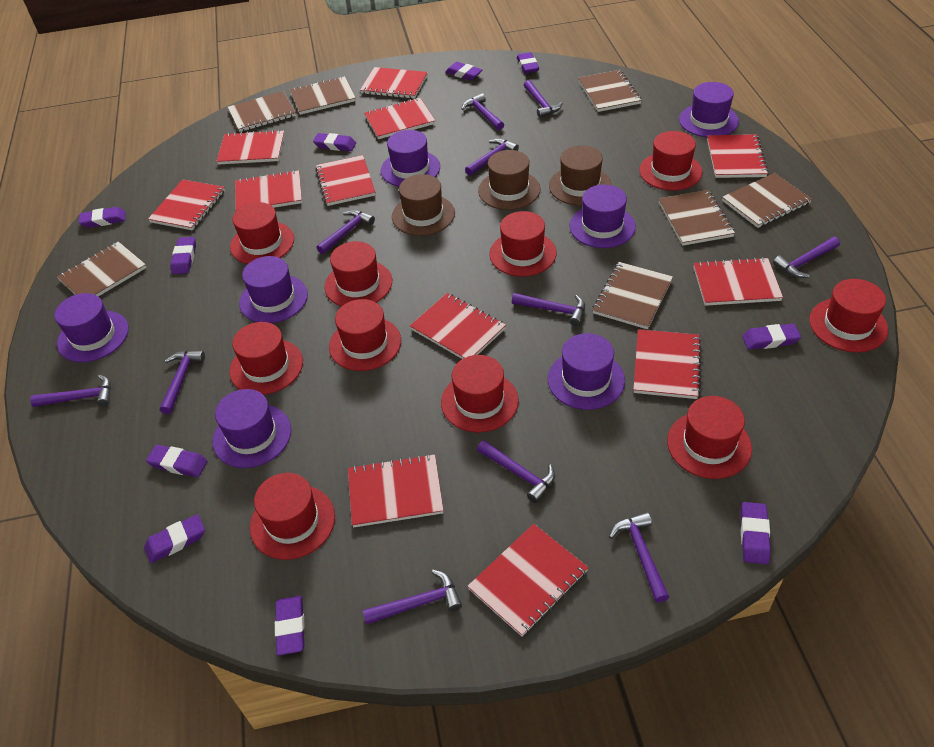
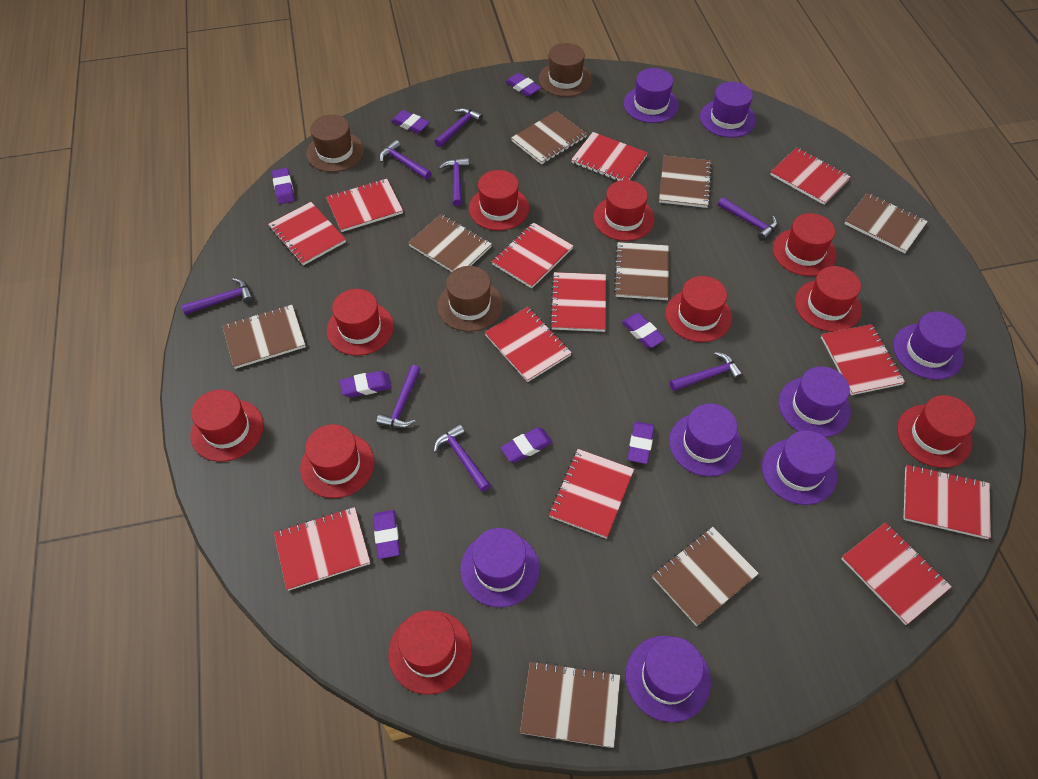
brown notebook: [57,241,147,297] [228,91,296,132] [290,76,356,115] [578,70,641,112] [592,262,673,329] [659,190,735,246] [722,173,812,228] = 7 -> [222,305,306,369] [408,214,492,272] [511,111,587,164] [520,661,620,748] [614,242,669,300] [652,527,759,626] [659,156,712,208] [845,193,928,253] = 8
purple eraser: [79,207,126,228] [144,514,205,563] [146,445,208,477] [170,237,196,274] [275,596,305,656] [313,133,356,151] [445,62,482,80] [517,52,539,74] [741,502,771,564] [742,324,801,350] = 10 -> [272,168,295,204] [340,371,392,397] [373,510,400,559] [391,110,430,134] [500,428,553,463] [505,73,541,97] [622,313,665,348] [628,421,654,464] = 8
purple hammer: [30,375,111,407] [160,351,205,414] [317,210,375,254] [362,570,462,625] [462,93,504,130] [465,138,519,176] [477,440,555,503] [512,293,585,326] [524,80,563,118] [609,513,669,603] [773,237,840,278] = 11 -> [181,278,254,315] [376,365,421,428] [379,140,431,180] [433,424,491,492] [435,108,483,147] [439,158,469,206] [670,352,743,391] [718,197,777,241] = 8
purple hat: [54,293,129,362] [213,389,291,468] [239,256,308,323] [381,130,440,187] [548,333,625,410] [569,185,636,248] [679,82,739,137] = 7 -> [460,528,540,607] [624,68,679,123] [625,636,711,722] [669,403,743,477] [700,82,756,138] [762,430,837,505] [779,366,851,437] [893,311,966,380] = 8

